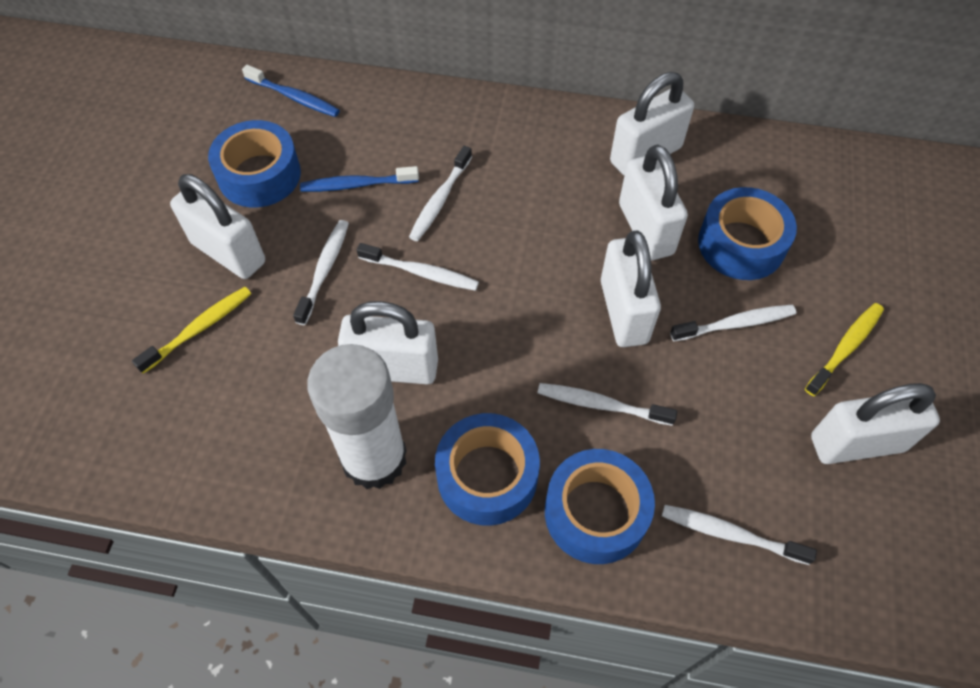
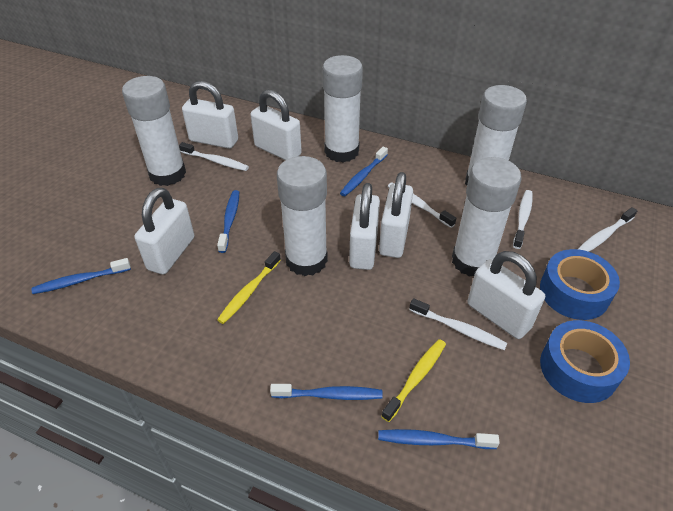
blue tape: [208,120,301,208] [435,413,540,526] [545,449,655,564] [698,187,797,280] = 4 -> [540,249,620,320] [540,320,630,403] = 2
blue toothbrush: [242,65,340,117] [300,166,419,192] = 2 -> [31,258,131,294] [217,190,239,253] [270,384,383,400] [340,146,388,196] [378,429,500,449] = 5
white glue stick: [307,344,407,489] = 1 -> [122,76,186,186] [277,156,328,276] [323,55,363,162] [452,157,521,277] [465,85,527,186] = 5
white toothbrush: [293,220,349,325] [357,243,479,291] [409,146,472,241] [537,383,677,426] [662,505,817,565] [670,305,796,341] = 6 -> [179,142,249,171] [388,183,456,228] [409,298,507,350] [513,190,533,249] [578,207,637,252] = 5

